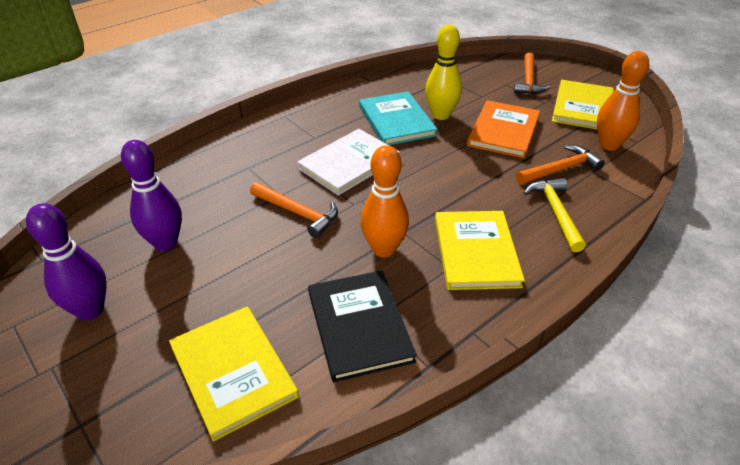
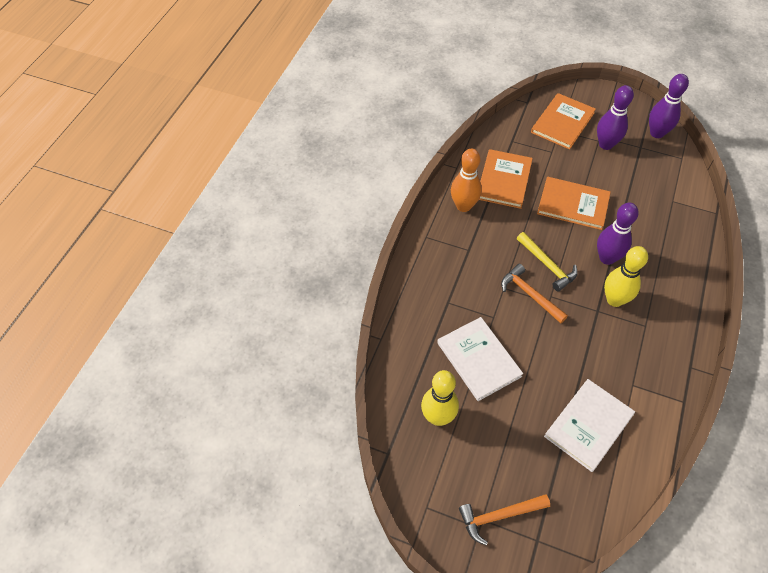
black book: [308,270,417,382] = 1 -> none = 0
orange book: [467,100,540,158] = 1 -> [479,149,533,209] [531,93,596,150] [537,177,611,230] = 3
orange bowling pin: [360,145,409,257] [597,51,649,151] = 2 -> [451,149,482,212] = 1
orange hammer: [250,182,338,238] [514,53,551,94] [516,145,605,185] = 3 -> [459,494,550,545] [501,264,568,324] = 2
purple bowling pin: [26,203,107,320] [121,140,182,251] = 2 -> [597,85,634,150] [597,203,639,265] [649,74,689,138] = 3
turquoise book: [359,91,437,145] = 1 -> none = 0
white book: [297,129,400,196] = 1 -> [437,317,523,401] [544,379,635,472] = 2
yellow book: [169,306,299,441] [435,211,525,290] [552,80,614,130] = 3 -> none = 0
yellow bowling pin: [425,25,462,120] = 1 -> [421,370,459,426] [604,246,648,307] = 2

